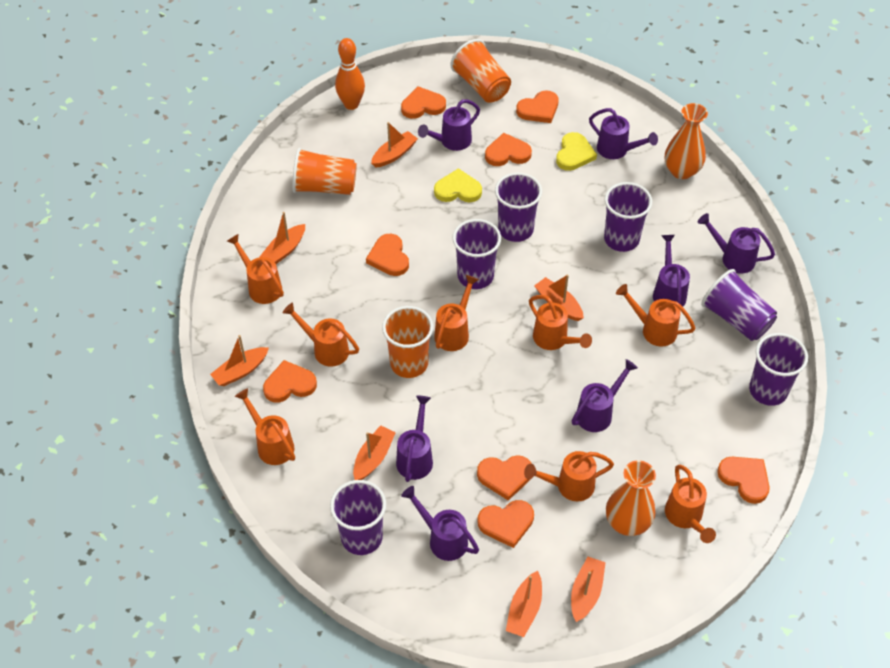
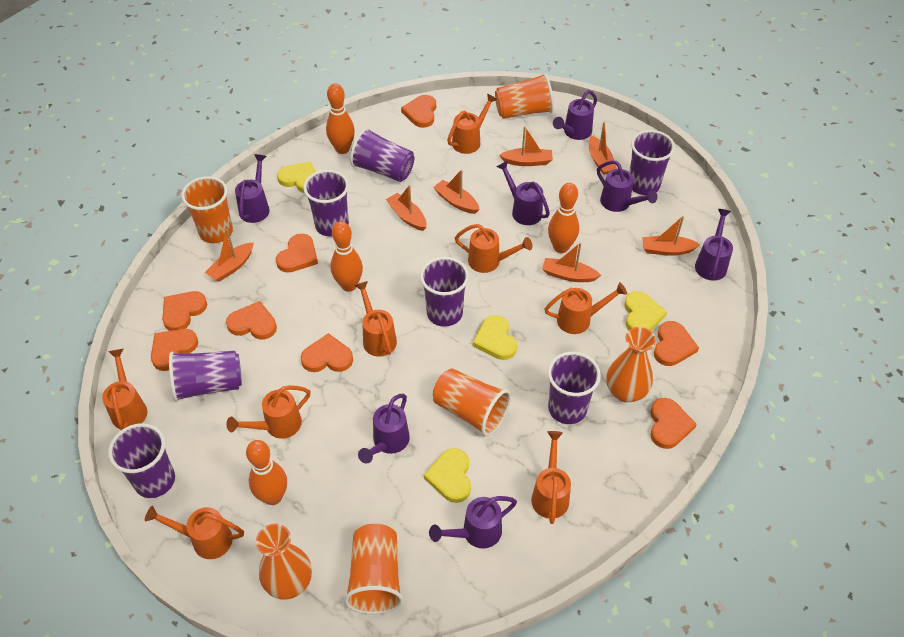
orange bowling pin: [335,38,365,110] = 1 -> [246,440,287,505] [326,83,355,154] [330,221,363,292] [548,183,579,253] = 4
orange cup: [292,148,357,195] [382,306,433,378] [450,39,511,103] = 3 -> [181,176,233,243] [344,524,403,614] [433,368,511,437] [495,73,554,119] = 4
purple cup: [330,480,386,555] [452,219,501,289] [495,173,542,242] [604,182,652,252] [701,269,777,341] [749,333,808,406] = 6 -> [108,423,175,498] [169,351,242,402] [303,170,349,237] [350,128,414,182] [420,257,469,327] [548,352,601,424] [629,130,675,195] = 7
yellow heart: [434,168,482,202] [556,132,597,171] = 2 -> [277,161,316,193] [424,448,471,503] [473,315,517,360] [624,291,667,331] = 4

